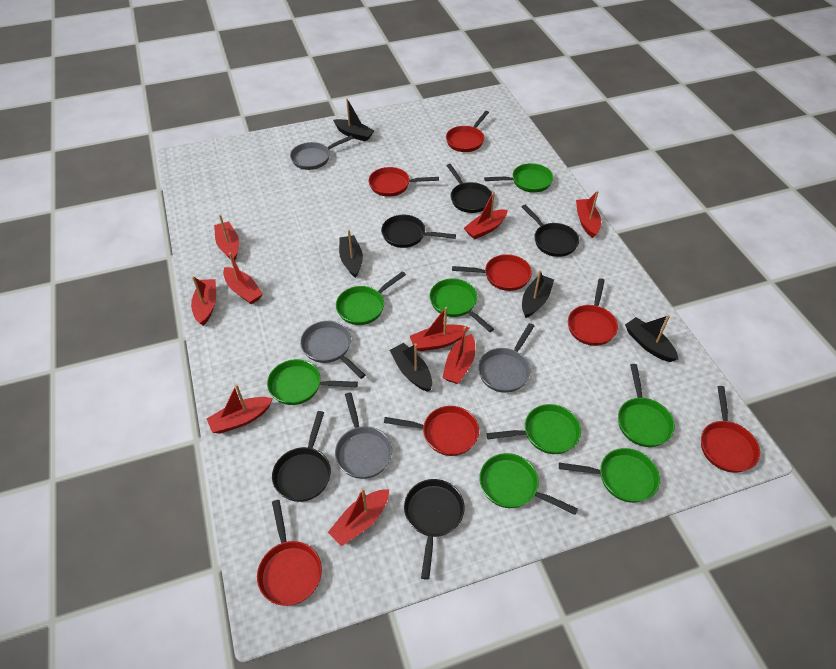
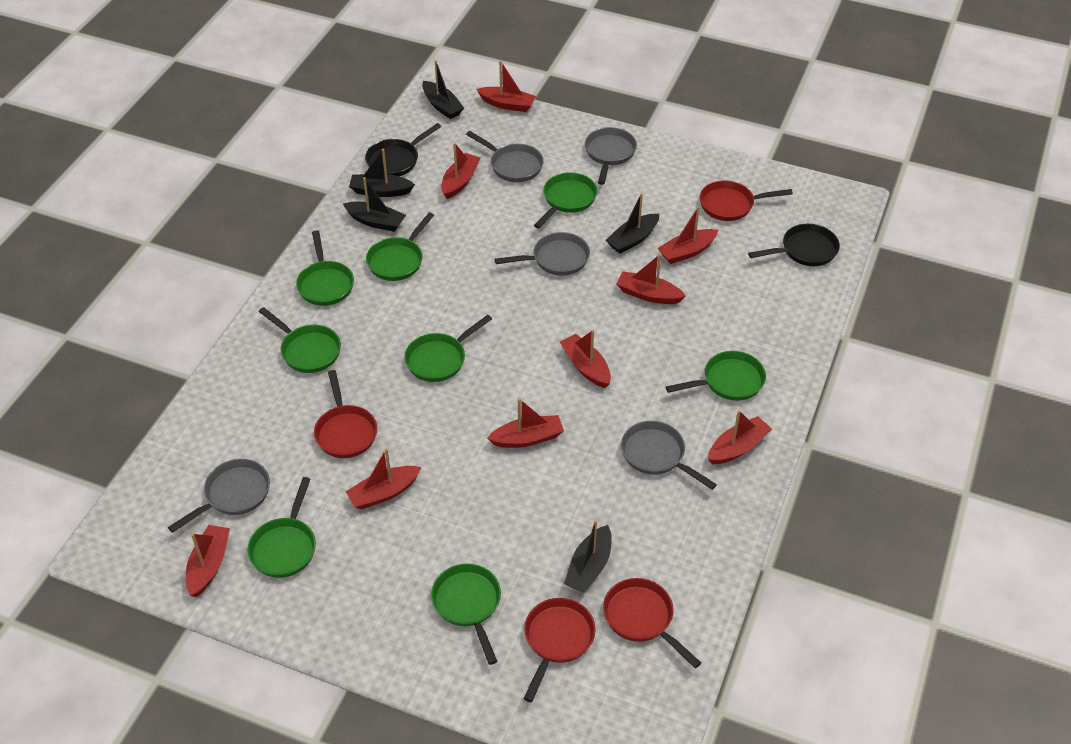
black pan: [272,411,331,502] [381,215,456,248] [404,479,464,580] [446,164,492,213] [522,204,579,257] = 5 -> [365,123,441,176] [748,224,840,266] = 2
grey pan: [290,136,353,170] [300,321,365,379] [335,393,392,479] [478,323,534,393] = 4 -> [168,459,270,533] [466,131,544,182] [495,232,590,276] [585,127,637,185] [621,421,717,490] = 5
red pan: [257,500,322,606] [369,167,439,197] [384,406,479,456] [446,111,489,152] [452,254,532,291] [568,278,618,346] [701,386,760,473] = 7 -> [314,370,377,458] [524,598,596,702] [603,578,701,668] [700,180,793,221] = 4

